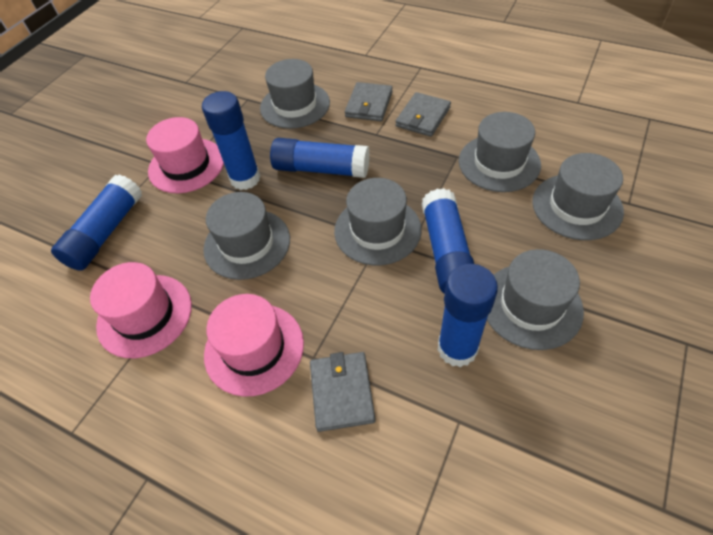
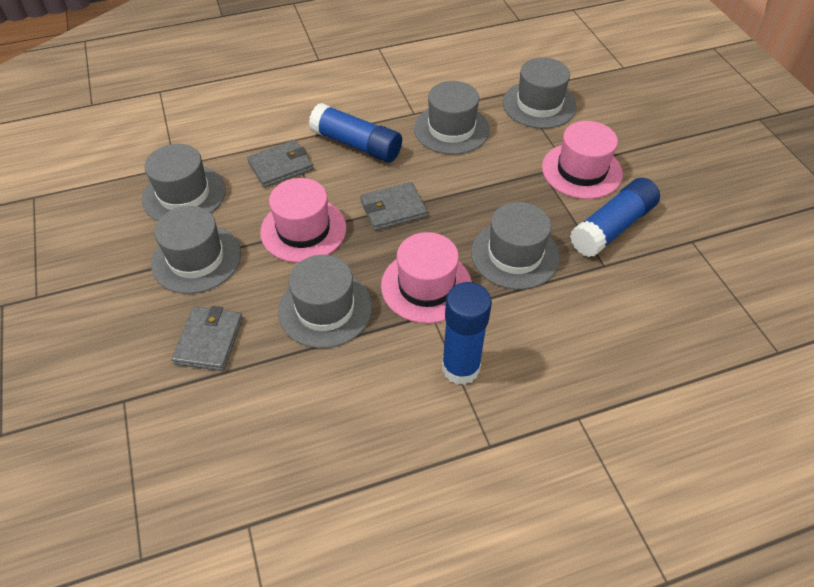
blue glue stick: [51,175,142,271] [202,91,261,190] [270,138,370,178] [421,188,474,294] [438,264,498,367] = 5 -> [309,103,402,163] [442,282,492,385] [570,177,660,257] = 3

